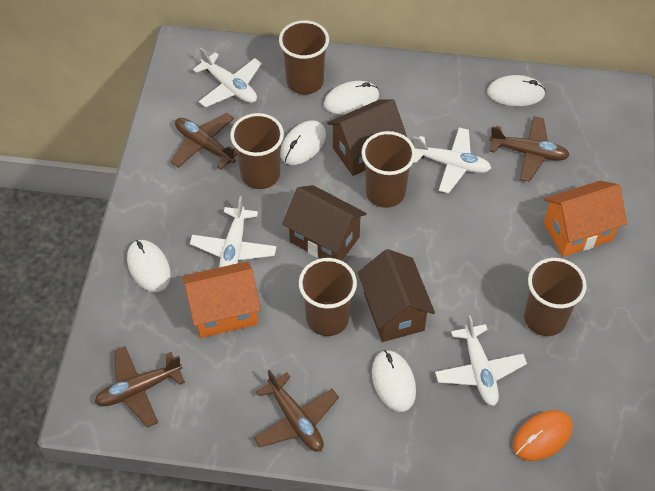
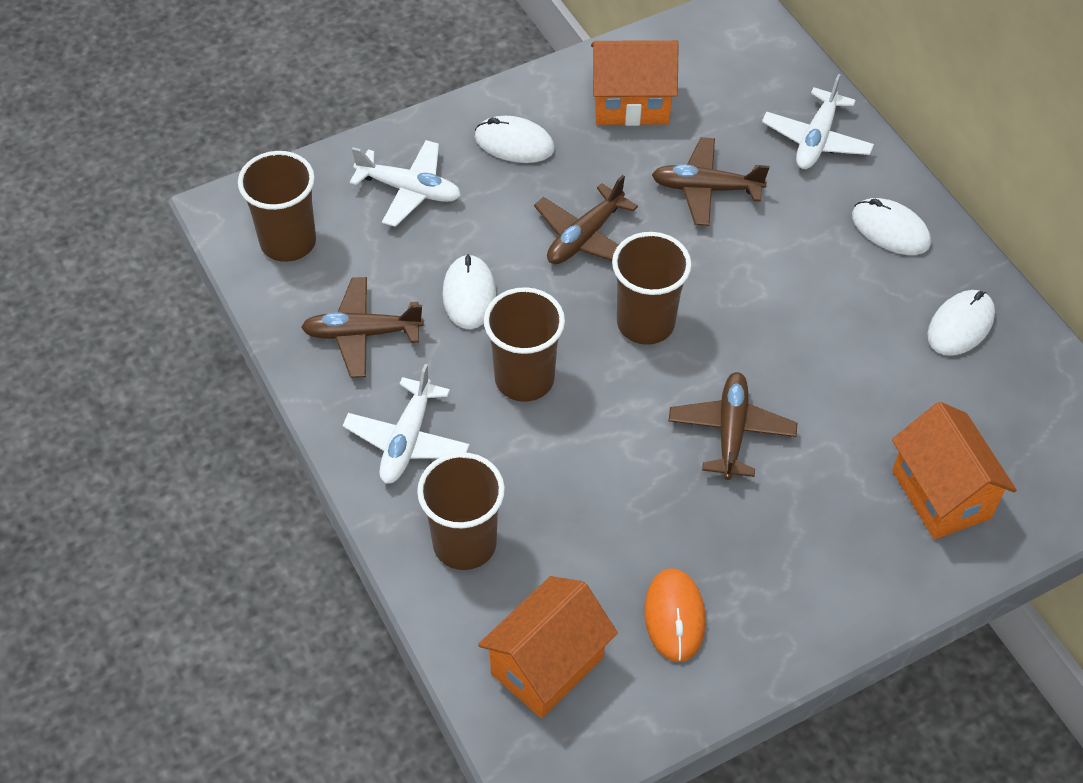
brown cup: [230,113,284,189] [279,20,329,95] [299,258,357,336] [361,131,416,208] [524,258,587,336] = 5 -> [238,151,316,262] [417,452,505,570] [484,287,565,402] [612,232,692,345] = 4
brown house: [282,185,367,261] [327,99,407,176] [358,249,435,342] = 3 -> none = 0
orange house: [183,261,261,338] [544,181,627,257] = 2 -> [478,576,618,718] [591,40,679,126] [892,402,1017,539] = 3
white mouse: [127,240,171,292] [280,120,326,165] [324,81,379,115] [372,350,416,412] [487,75,546,106] = 5 -> [442,254,496,329] [475,116,555,163] [852,198,931,255] [927,290,995,356] = 4
white plane: [190,196,277,268] [193,48,262,107] [413,127,491,193] [435,315,527,406] = 4 -> [343,364,470,484] [350,140,461,227] [762,74,874,169] = 3

